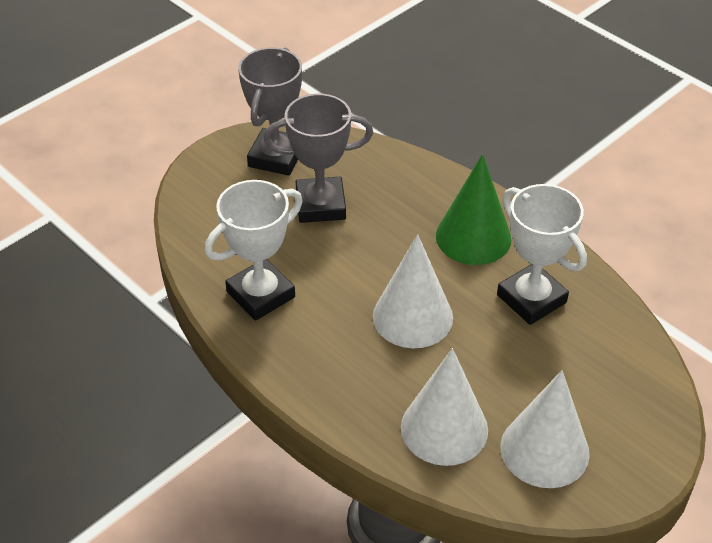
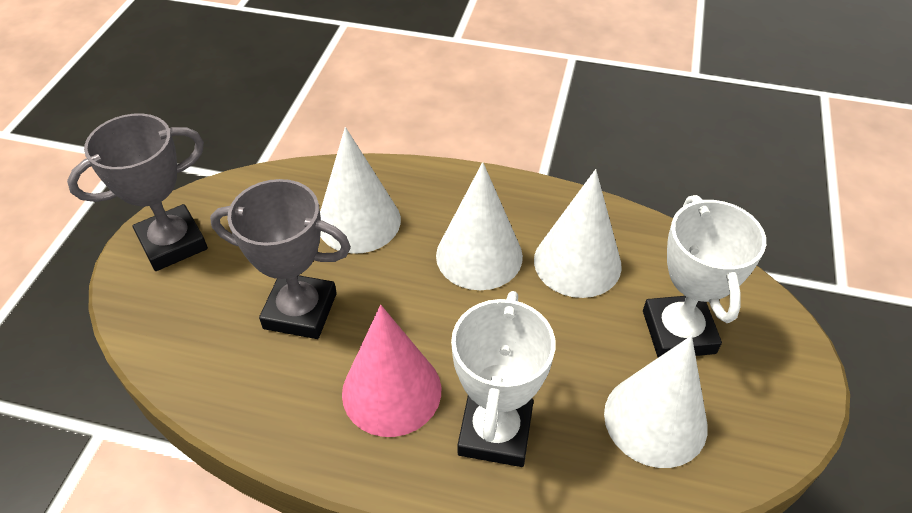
green cone: [436,154,511,265] = 1 -> none = 0
pink cone: none = 0 -> [342,305,441,437] = 1
white cone: [373,234,453,348] [401,348,488,466] [501,370,590,488] = 3 -> [320,127,401,254] [436,162,523,290] [534,169,622,298] [604,336,708,468] = 4

